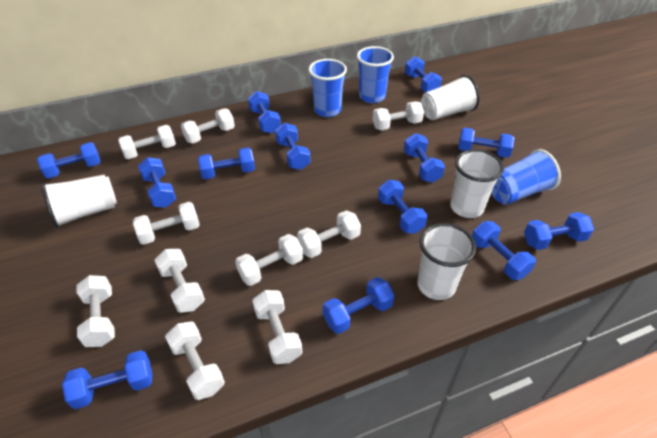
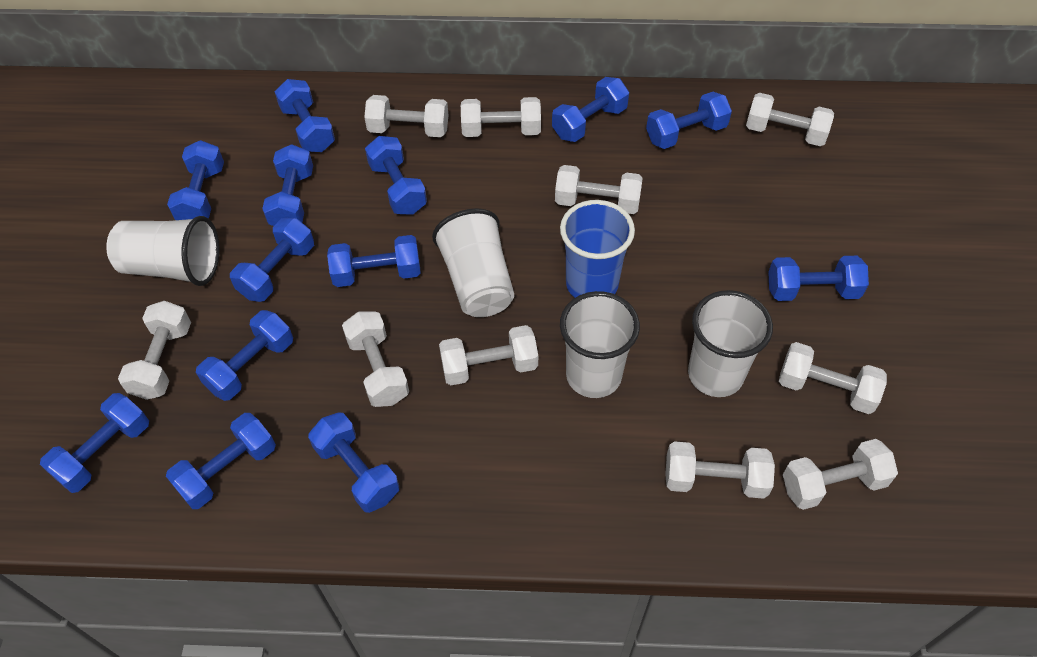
blue cup: [309,59,347,117] [357,46,394,103] [491,149,561,205] = 3 -> [560,200,635,298] = 1

